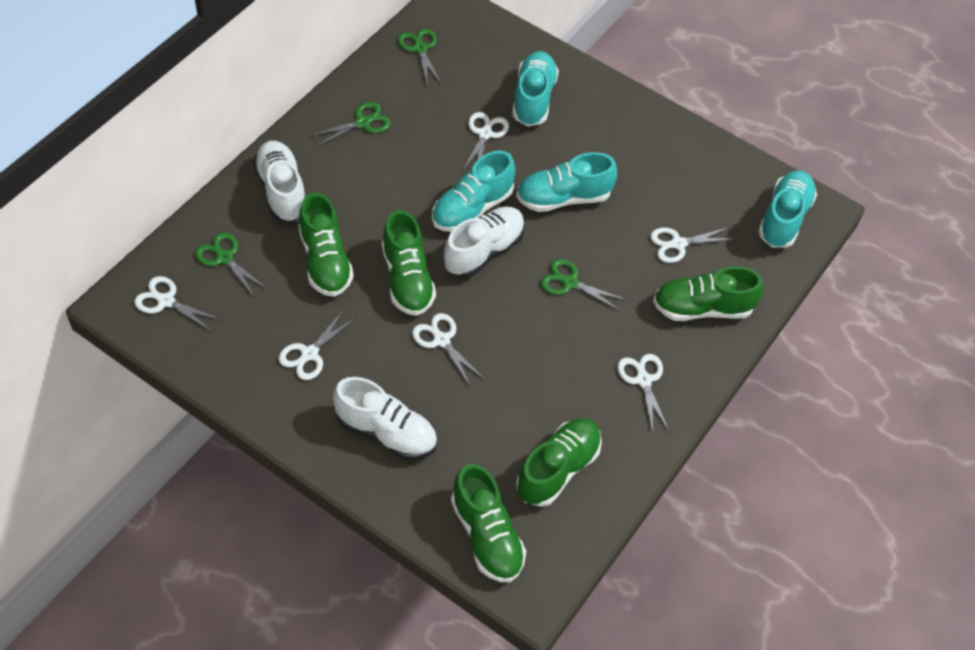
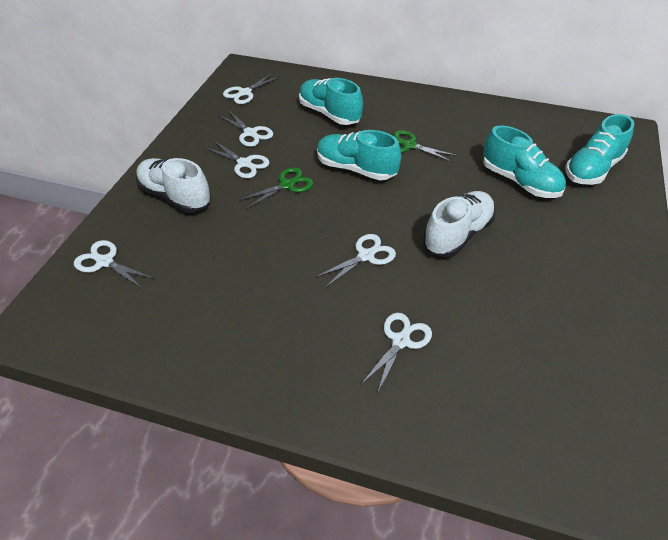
green scissors: [195,232,268,296] [310,102,391,146] [398,29,441,84] [541,259,627,311] = 4 -> [239,167,313,209] [393,130,457,162] = 2
green shoe: [299,193,354,297] [382,210,436,316] [451,464,526,582] [516,419,602,507] [653,266,763,321] = 5 -> none = 0
white shoe: [253,141,305,222] [333,377,437,460] [443,207,525,278] = 3 -> [136,158,211,213] [423,191,496,257] = 2

